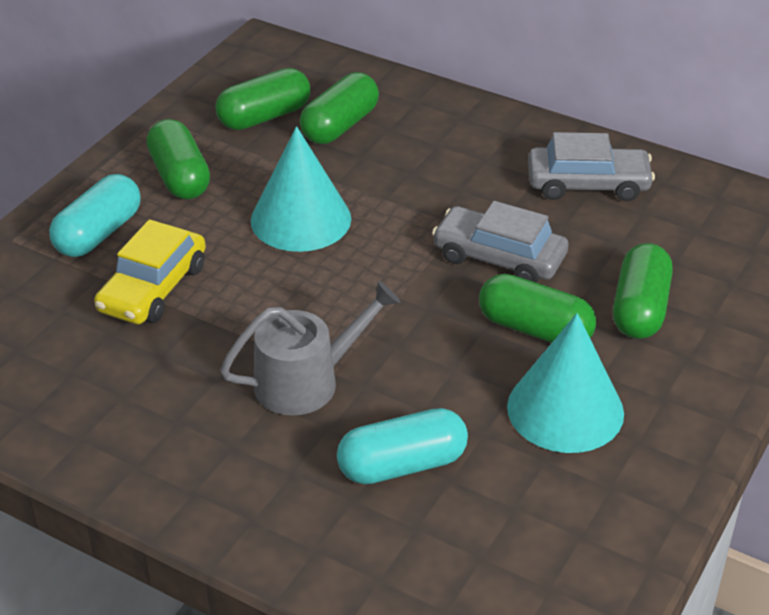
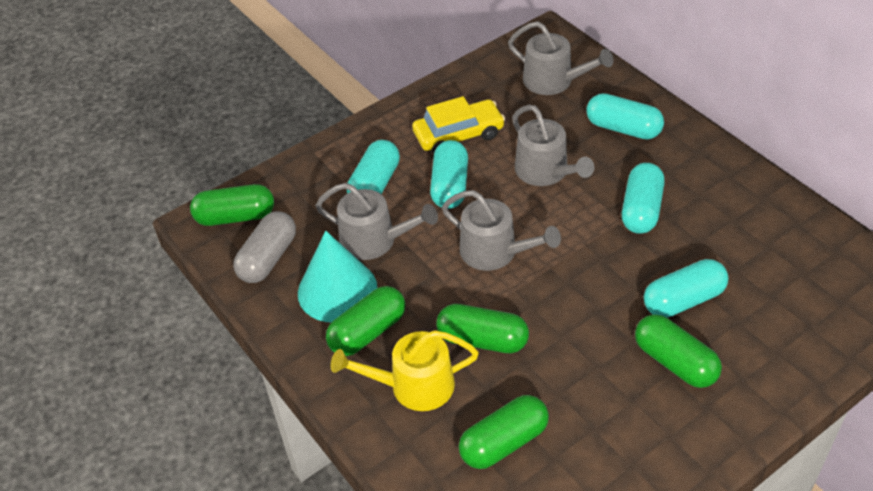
grey capsule: none = 0 -> [233,211,296,283] = 1
grey car: [432,201,569,283] [528,132,655,201] = 2 -> none = 0
grey watering can: [220,281,400,415] = 1 -> [315,183,438,260] [442,190,561,271] [508,21,613,95] [512,105,594,186] = 4
turquoise capsule: [49,174,141,257] [337,408,468,484] = 2 -> [347,140,400,194] [430,140,468,209] [586,93,664,140] [622,163,665,234] [644,259,729,318] = 5
turquoise cone: [251,126,351,252] [507,313,624,453] = 2 -> [298,231,377,322] = 1
yellow watering can: none = 0 -> [331,330,479,411] = 1

